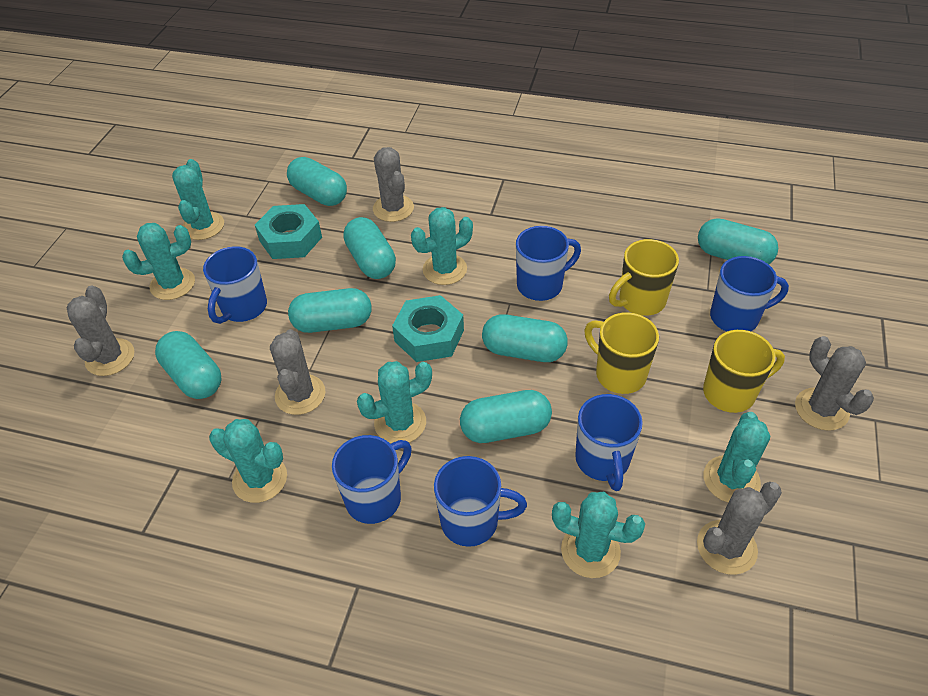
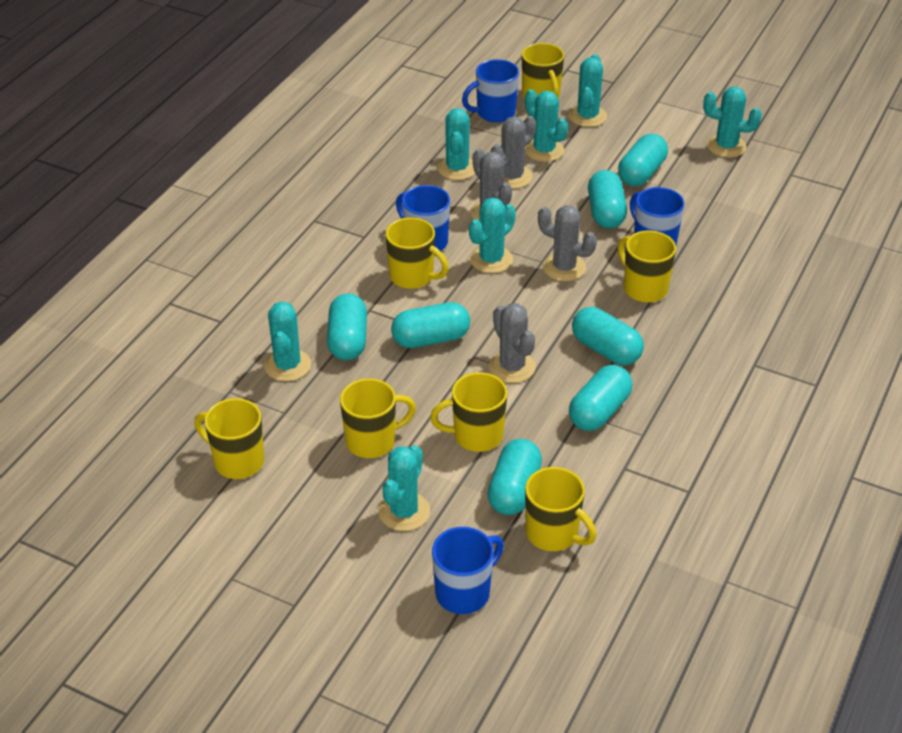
blue mug: [203,246,267,324] [332,435,412,524] [434,456,527,547] [516,226,581,301] [575,394,643,491] [710,256,789,332] = 6 -> [396,185,450,251] [432,527,504,614] [462,59,519,123] [630,187,685,245] = 4
grey cactus: [67,285,134,376] [270,329,326,415] [373,147,414,222] [697,482,782,575] [795,336,874,431] = 5 -> [470,149,512,221] [489,303,536,383] [491,116,536,189] [538,205,597,281] = 4
turquoise nut: [255,204,322,259] [392,295,464,362] = 2 -> none = 0
yellow mug: [584,312,659,394] [609,239,679,316] [703,330,785,413] = 3 -> [194,398,264,479] [340,378,416,458] [386,217,449,289] [430,372,507,452] [522,43,564,99] [525,467,596,551] [618,230,676,303] = 7

